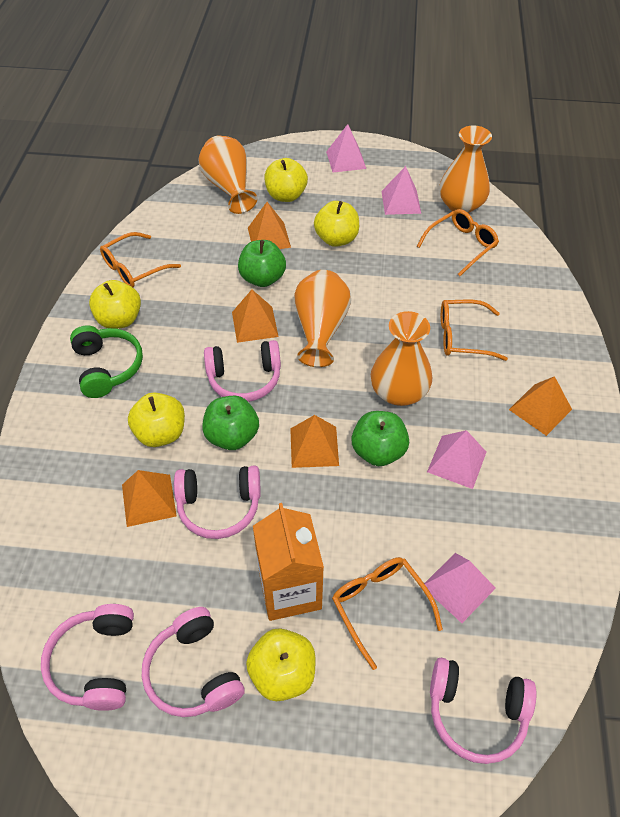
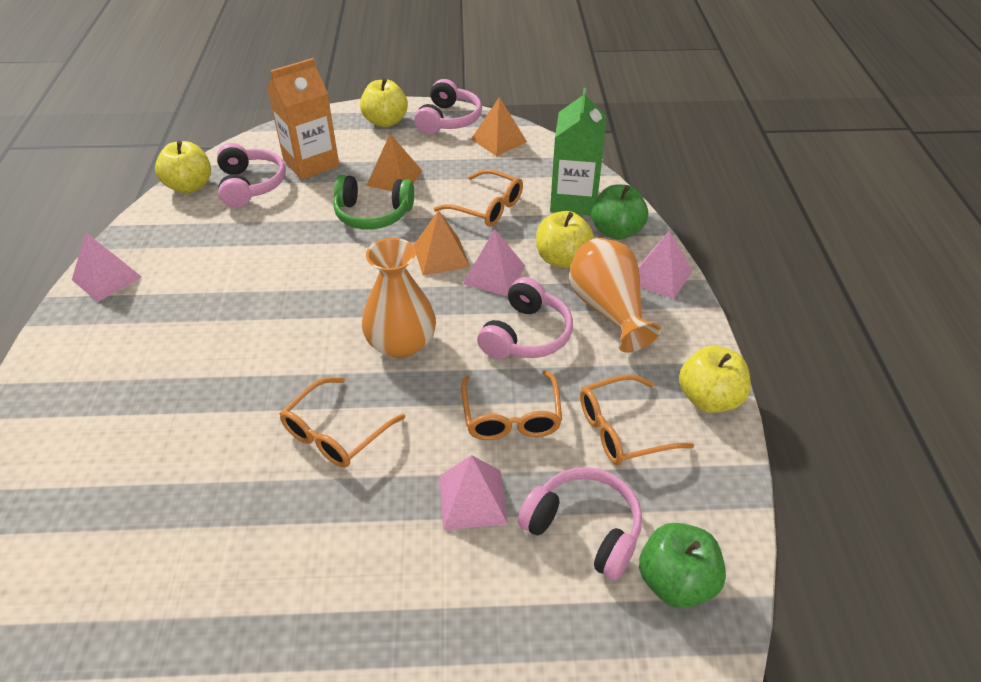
green apple: [202,396,259,450] [238,240,286,287] [351,411,409,466] = 3 -> [591,185,648,240] [639,523,726,608] = 2
green carton: none = 0 -> [550,88,606,216] = 1
orange pyramid: [122,470,177,527] [232,290,279,343] [248,202,291,249] [290,415,339,468] [509,376,572,436] = 5 -> [366,134,422,191] [413,210,470,276] [471,97,527,156] = 3
orange vase: [198,135,257,214] [294,270,351,367] [371,311,432,406] [440,125,492,213] = 4 -> [362,238,436,358] [569,238,661,352] = 2
pink headphones: [41,604,134,711] [142,607,245,717] [174,466,261,539] [204,340,281,402] [430,658,537,764] = 5 -> [217,143,286,208] [414,79,482,135] [477,277,573,359] [518,467,642,580] = 4
yellow apple: [89,280,141,329] [128,392,185,447] [246,628,315,701] [264,158,308,202] [314,201,359,247] = 5 -> [155,141,211,193] [360,78,408,127] [536,211,594,268] [679,345,751,413] = 4

